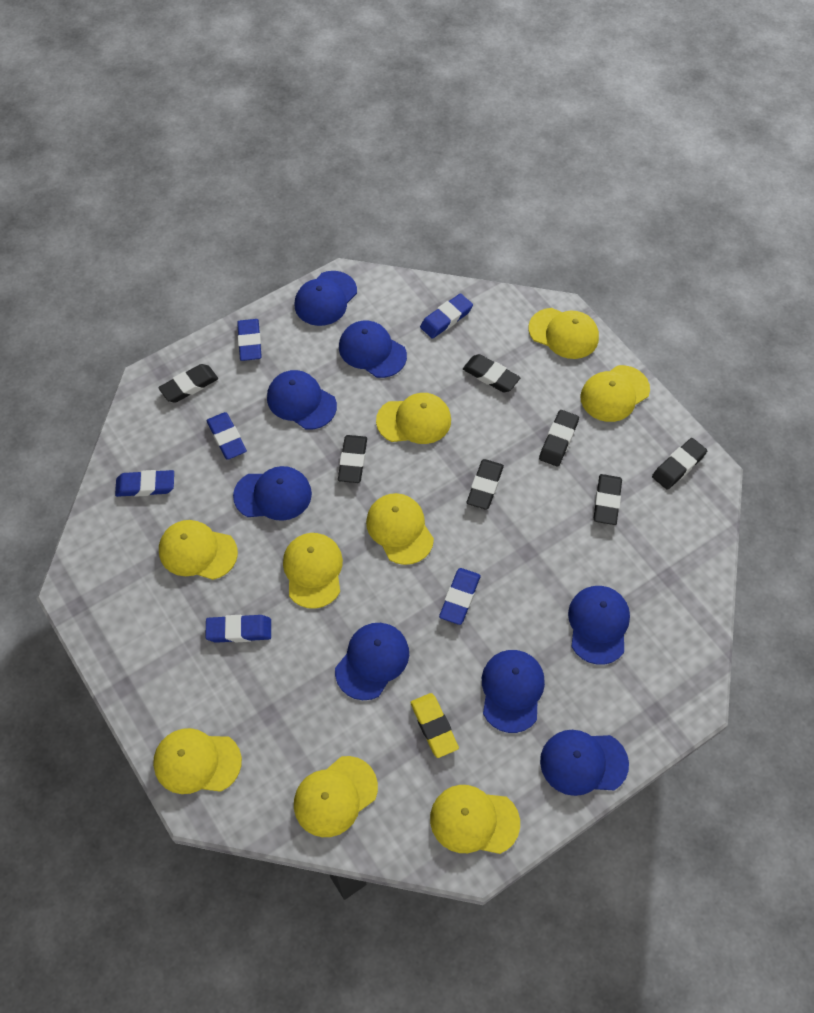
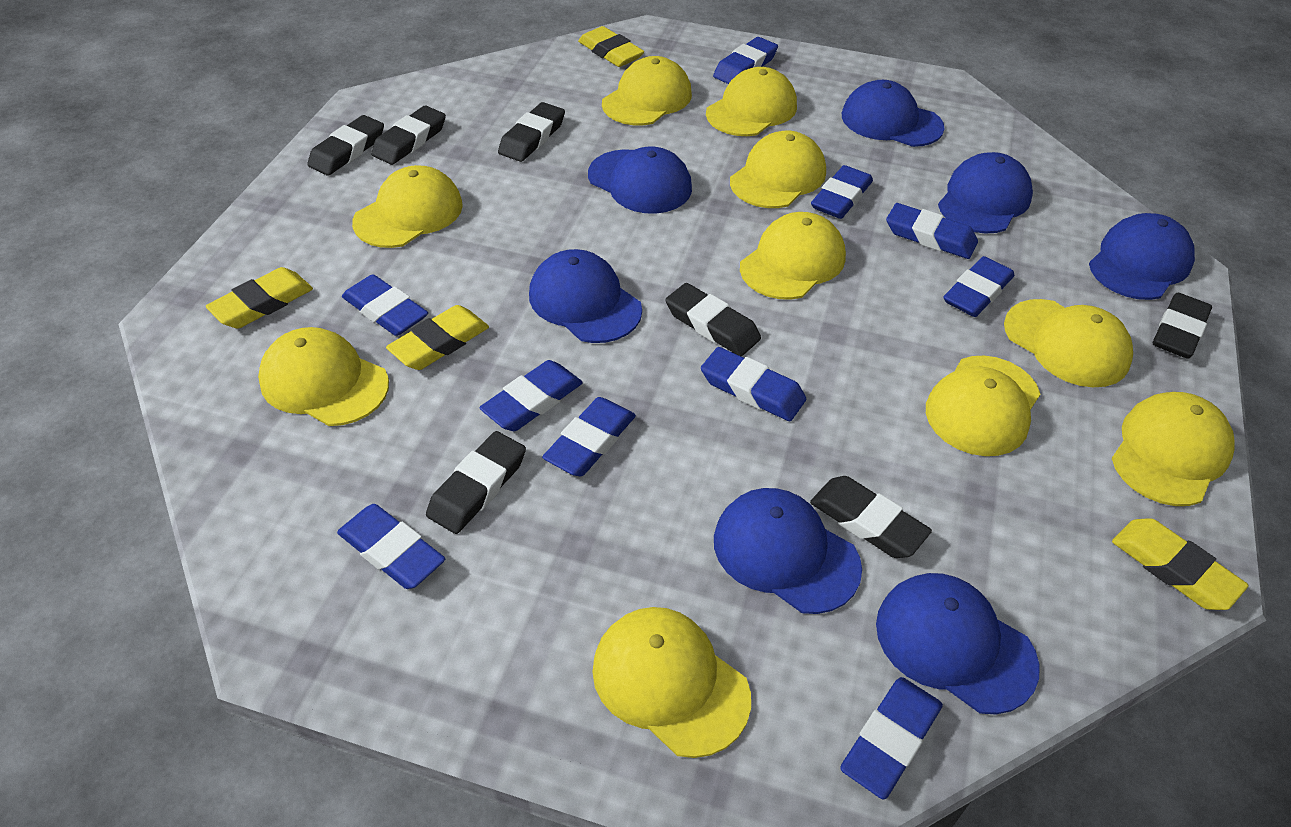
blue cap: [233,466,312,521] [267,370,337,430] [295,271,357,326] [335,623,409,700] [339,321,407,378] [482,650,545,733] [540,730,629,796] [568,586,630,665] = 8 -> [529,249,642,343] [588,146,692,214] [714,488,862,614] [842,80,945,147] [876,573,1040,715] [938,152,1033,234] [1089,213,1195,300] = 7
blue eraser: [115,470,174,497] [205,615,271,643] [207,412,247,460] [237,319,262,361] [420,293,473,339] [439,568,480,625] = 6 -> [337,504,445,589] [342,274,428,336] [479,360,583,431] [542,397,636,476] [701,347,806,421] [713,37,778,84] [811,165,873,219] [840,677,943,799] [886,203,978,259] [943,256,1014,317] = 10
yellow cap: [153,728,242,794] [159,520,238,580] [283,533,343,609] [294,756,378,837] [366,493,434,565] [376,393,451,444] [430,785,520,854] [529,308,599,359] [580,365,650,422] = 9 -> [258,327,389,426] [352,165,463,248] [592,607,751,758] [602,56,692,125] [706,67,797,136] [730,130,826,208] [740,212,846,300] [926,356,1040,456] [1004,299,1133,387] [1112,392,1235,506] = 10
yellow eraser: [410,693,459,758] = 1 -> [206,267,313,329] [386,305,489,370] [578,26,644,67] [1112,518,1249,610] = 4

